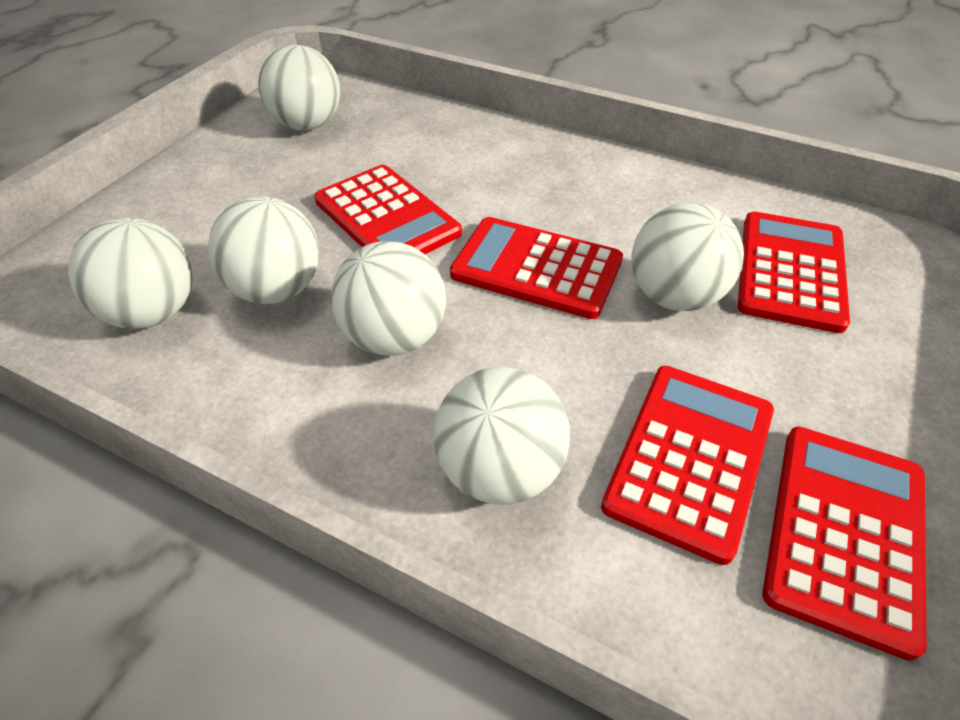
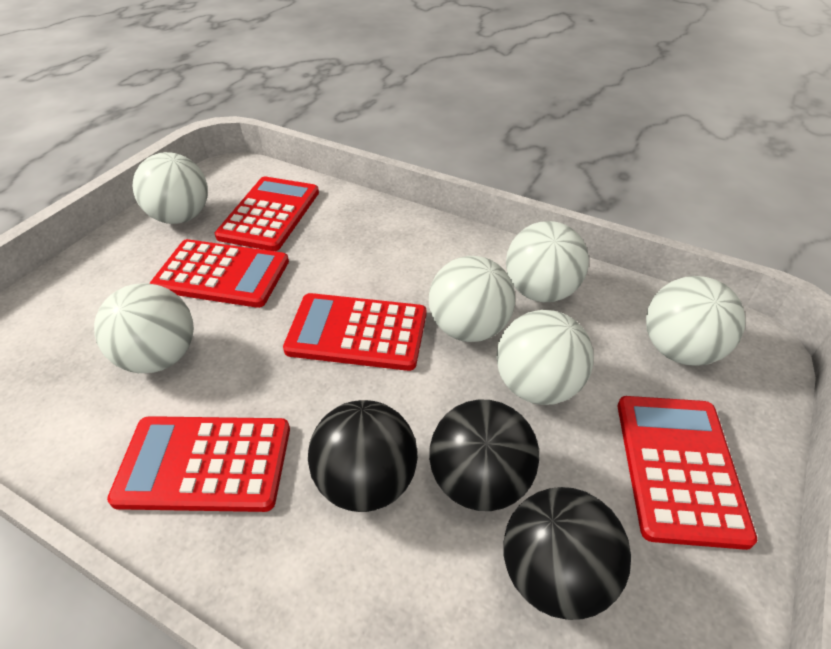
black ball: none = 0 -> [308,400,418,512] [429,400,539,511] [503,487,631,620] = 3

